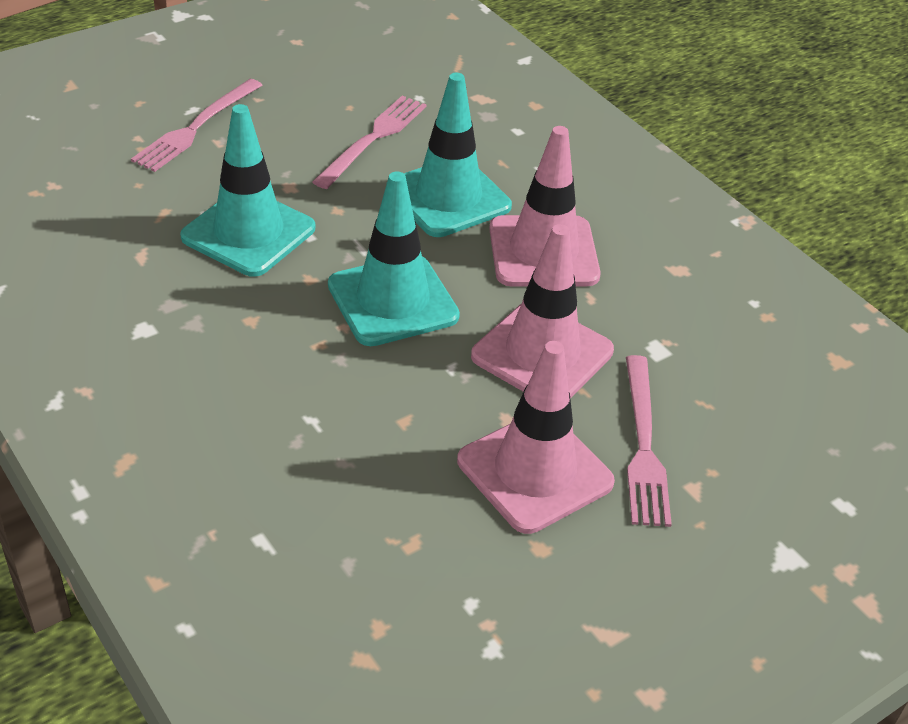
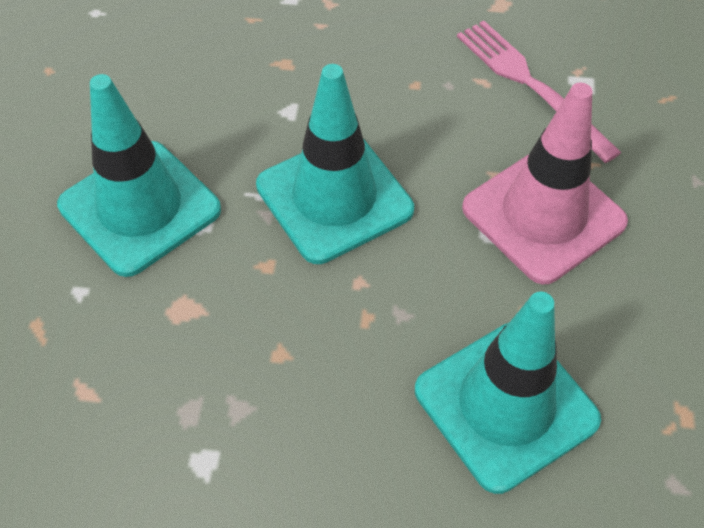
pink fork: [131,79,263,172] [312,96,426,189] [626,355,672,527] = 3 -> [457,21,622,163] = 1
pink traffic cone: [457,341,615,534] [471,224,614,398] [489,126,601,287] = 3 -> [462,83,628,284] = 1

